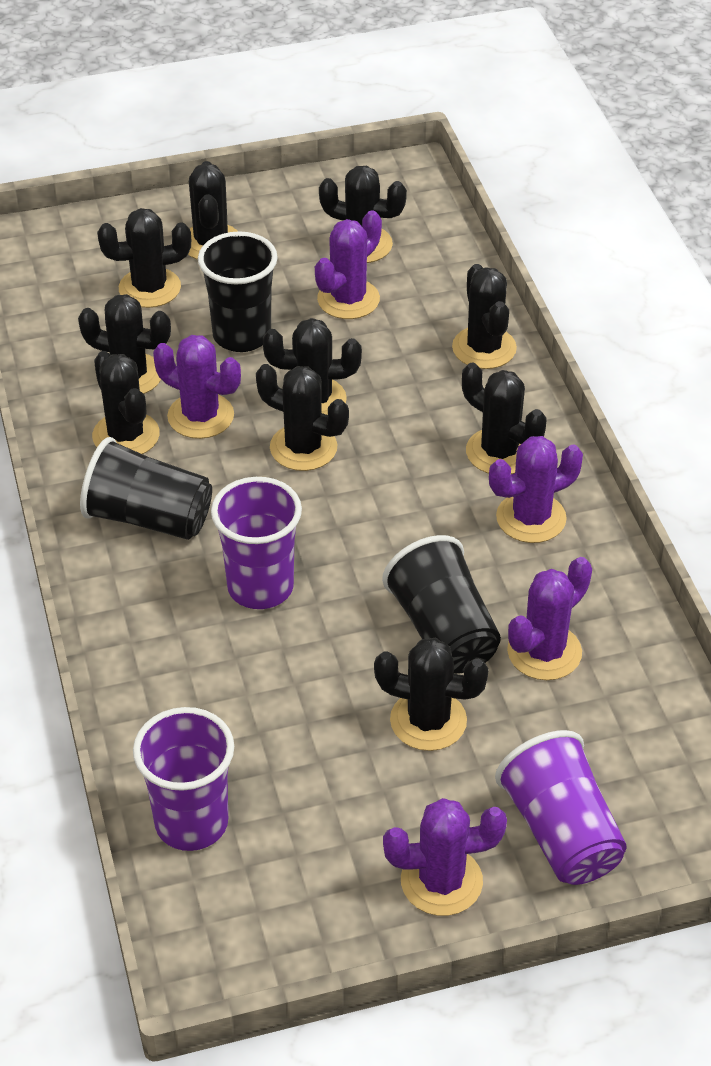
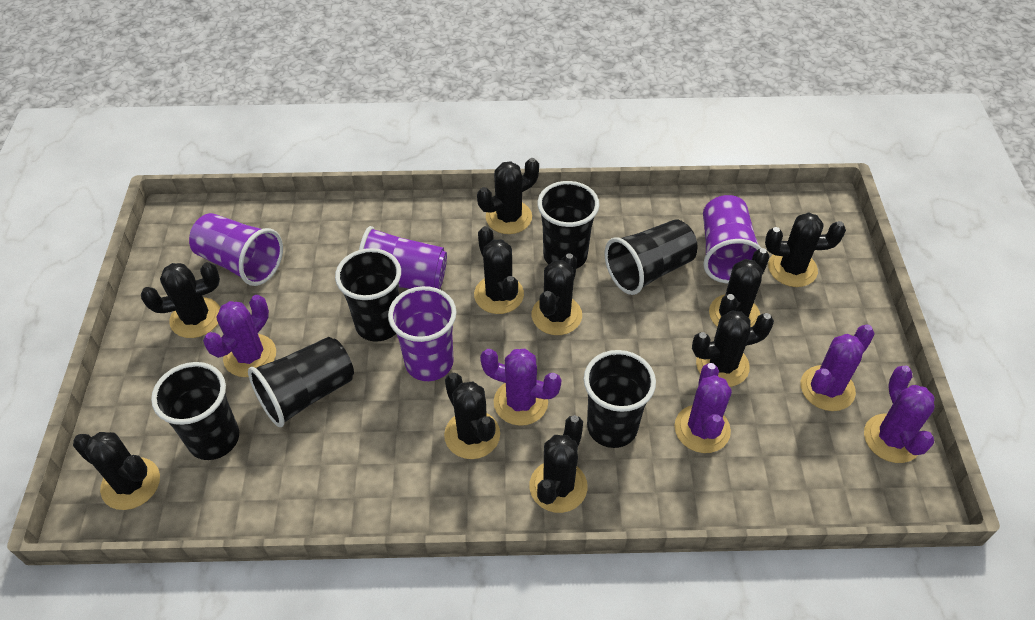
black cup: [80,437,212,540] [198,231,278,352] [382,535,501,674] = 3 -> [151,362,239,460] [248,337,354,427] [335,248,401,342] [537,181,599,269] [584,350,656,448] [605,219,698,295] = 6
purple cup: [133,707,234,851] [211,477,302,609] [495,730,627,885] = 3 -> [189,213,283,286] [359,226,447,289] [388,286,457,381] [703,195,761,284] = 4

